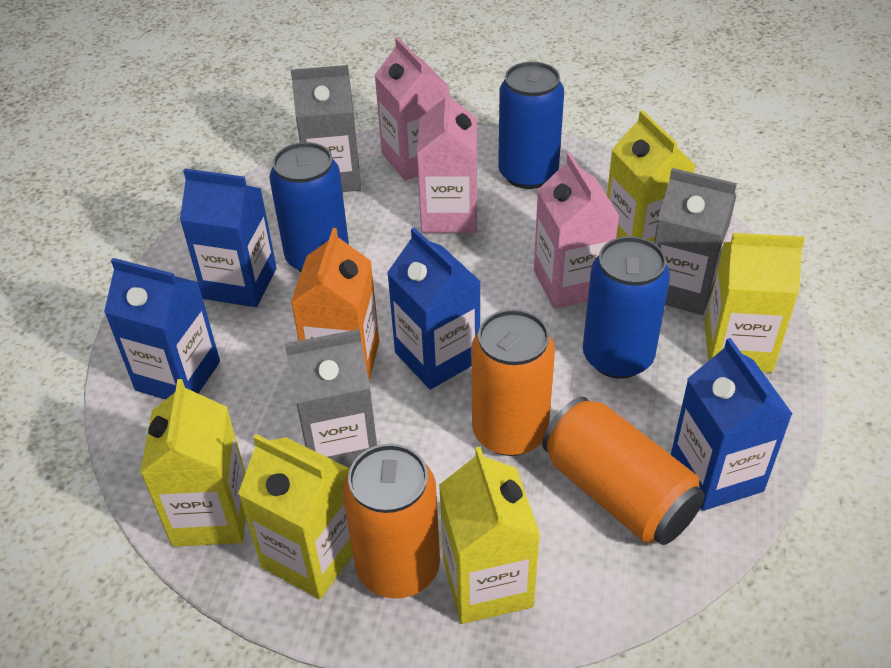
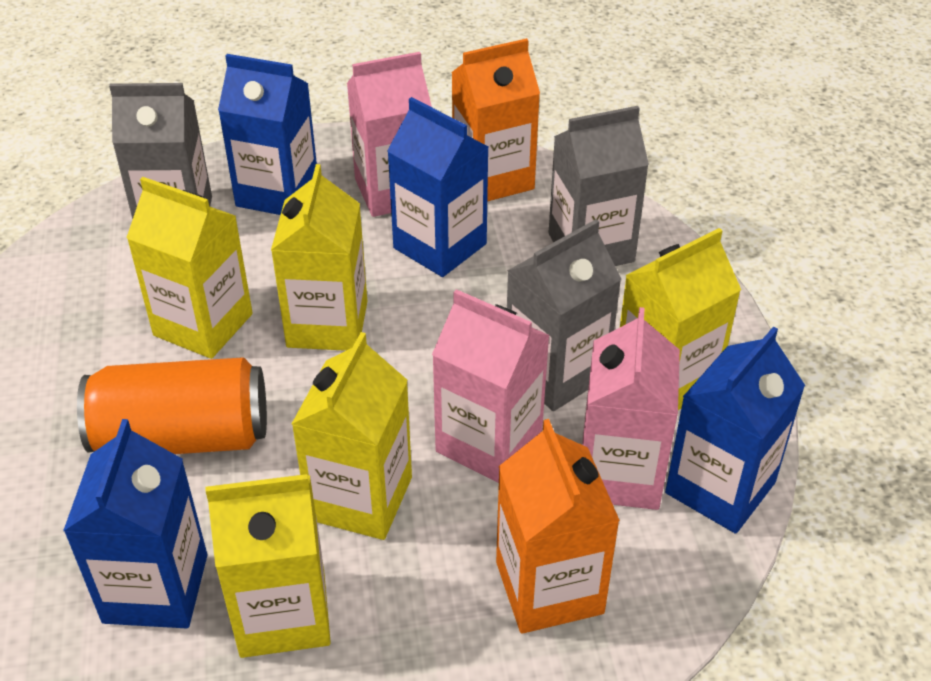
blue can: [270,142,349,272] [498,62,564,189] [583,236,670,379] = 3 -> none = 0
orange can: [343,444,440,599] [471,309,555,456] [542,397,705,545] = 3 -> [77,357,267,454] = 1
orange carton: [291,228,379,380] = 1 -> [451,38,540,201] [496,419,620,634] = 2

